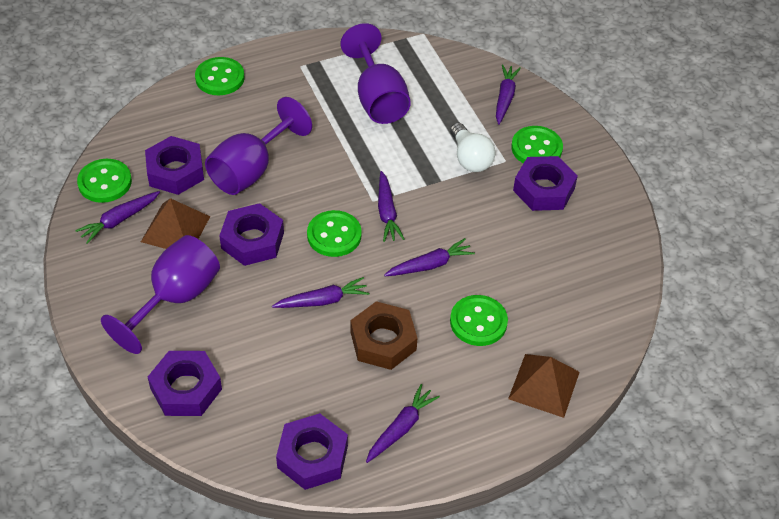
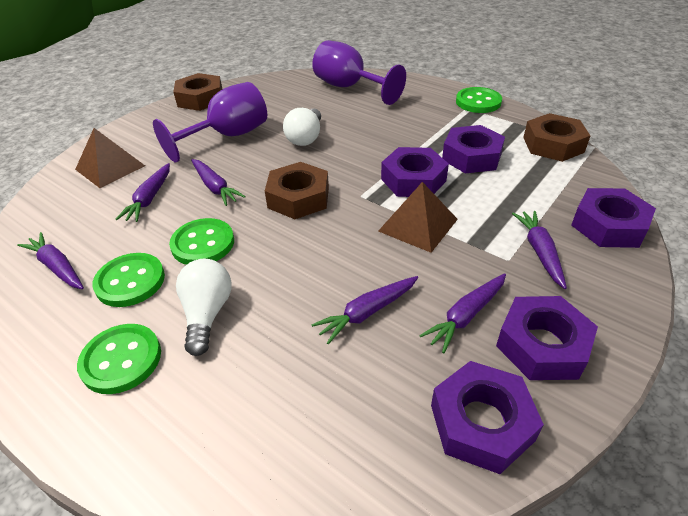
brown nut: [351,301,417,370] = 1 -> [173,73,222,111] [265,162,329,219] [523,113,591,162] = 3
green button: [77,159,132,203] [195,57,245,95] [307,210,362,257] [450,295,508,346] [511,126,563,163] = 5 -> [77,324,161,394] [93,253,165,307] [169,218,234,265] [456,87,502,113] = 4
purple goblet: [101,235,220,354] [205,97,312,195] [340,23,411,124] = 3 -> [153,82,267,163] [312,40,406,105] = 2
white light bulb: [450,123,496,172] = 1 -> [176,259,232,356] [283,108,321,146] = 2

